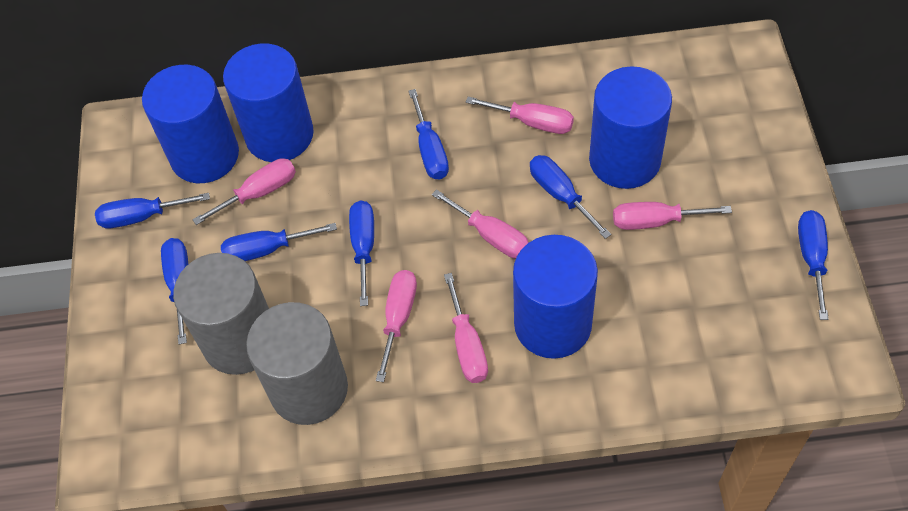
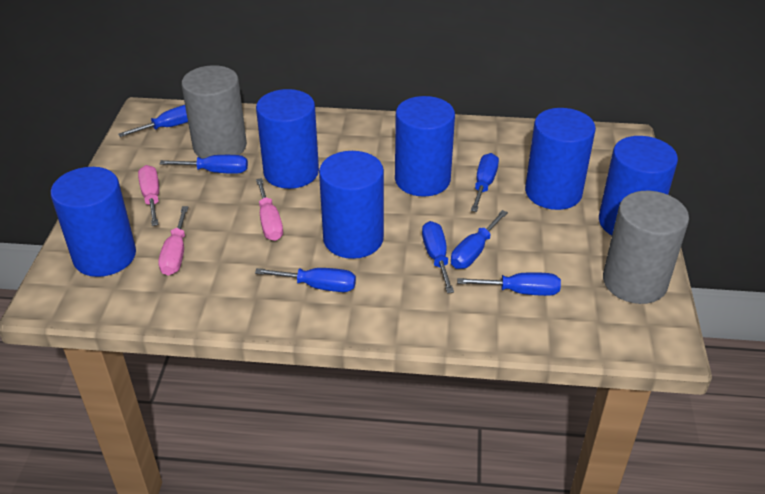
blue cylinder: [142,65,239,183] [223,43,314,162] [513,235,598,359] [589,66,672,189] = 4 -> [51,167,136,277] [256,89,319,189] [319,151,384,259] [395,96,455,197] [525,108,596,210] [599,136,678,235] = 6
pink screwdriver: [192,158,296,225] [376,270,417,382] [432,189,529,258] [444,273,488,383] [466,97,574,134] [613,202,732,230] = 6 -> [138,165,159,226] [158,206,188,276] [256,178,283,241] = 3

